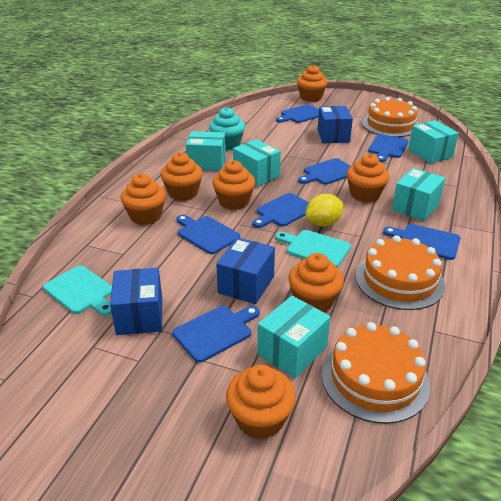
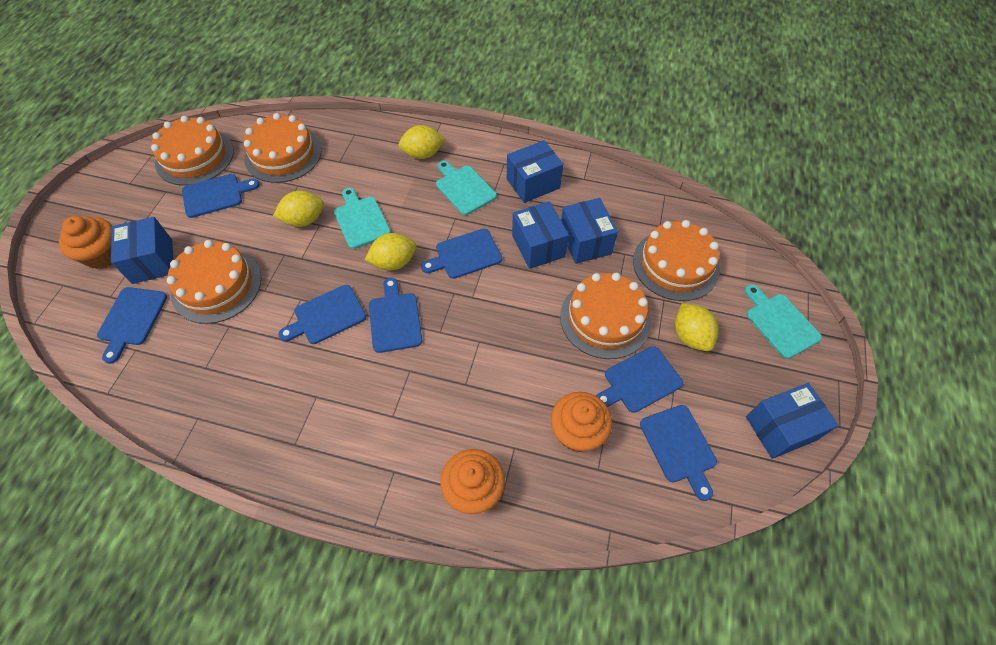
blue box: [110,268,162,335] [216,237,275,304] [318,106,353,143] = 3 -> [111,217,173,284] [507,140,563,203] [512,201,569,269] [561,198,618,264] [746,383,839,459] = 5
orange cake: [322,322,430,424] [355,235,445,310] [362,97,419,137] = 3 -> [151,116,234,186] [167,240,261,324] [244,113,321,183] [560,273,651,359] [633,220,720,301] = 5
orange cupcake: [121,174,166,225] [161,152,203,201] [212,160,255,210] [226,364,296,440] [288,253,344,312] [297,65,328,102] [347,154,389,202] = 7 -> [59,216,113,269] [440,449,505,514] [551,392,612,452] = 3
turquoise box: [186,131,226,171] [233,139,281,187] [257,296,331,378] [392,168,445,221] [408,120,459,163] = 5 -> none = 0
turquoise cupcake: [209,107,245,150] = 1 -> none = 0
turquoise cutting board: [43,265,112,316] [275,230,351,267] = 2 -> [334,188,391,249] [436,160,497,215] [745,284,822,359] = 3
yellow lemon: [305,194,343,227] = 1 -> [273,191,324,227] [365,233,416,270] [399,125,445,159] [675,303,719,351] = 4

